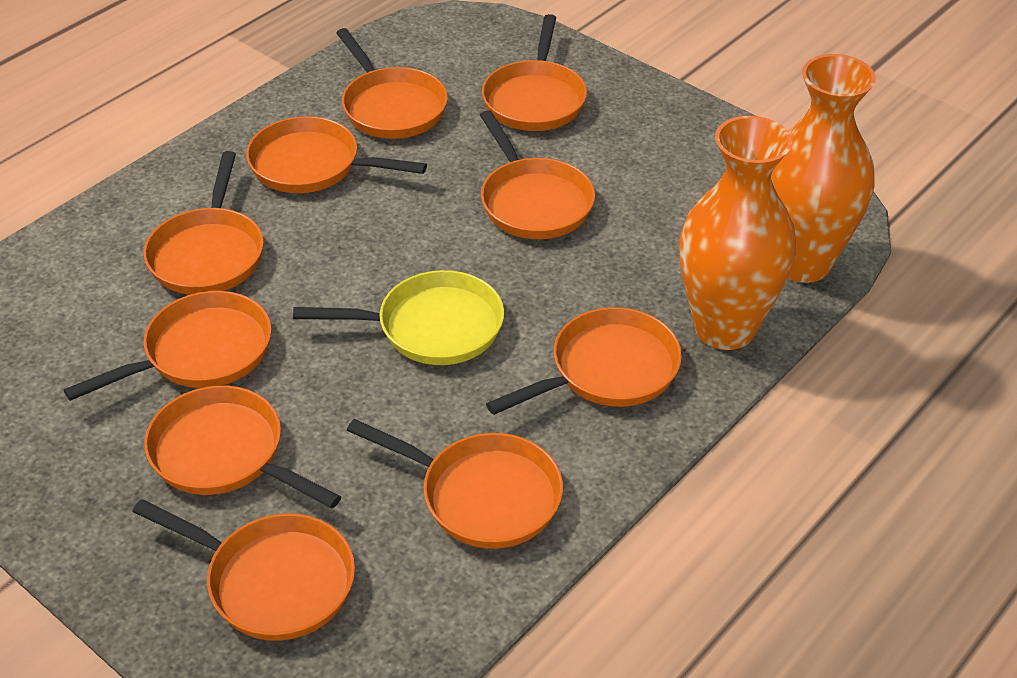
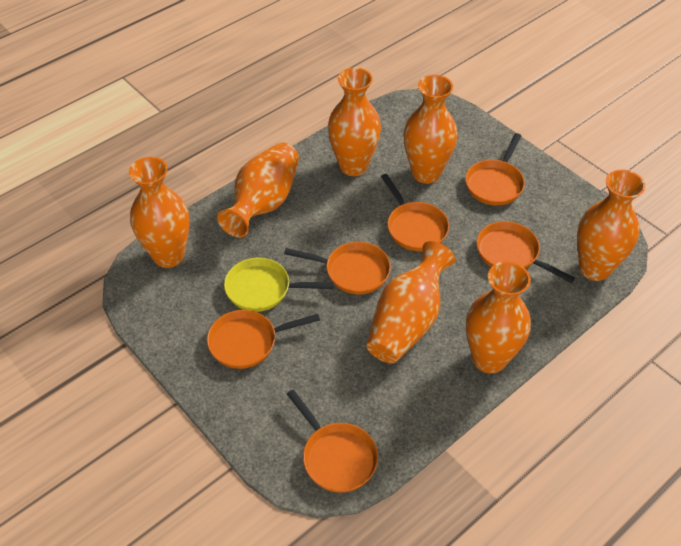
orange pan: [64,291,272,401] [133,499,355,641] [143,151,264,295] [144,386,342,508] [246,116,427,193] [336,28,448,139] [347,419,563,549] [480,110,595,239] [482,14,587,131] [486,307,682,415] = 10 -> [207,310,320,369] [284,242,391,295] [287,389,378,493] [381,174,449,251] [465,133,525,206] [477,221,575,283] = 6
orange vase: [679,116,796,350] [771,54,876,283] = 2 -> [129,157,190,268] [217,142,299,237] [328,67,381,176] [367,241,455,364] [404,75,457,184] [466,261,531,373] [577,170,646,281] = 7

